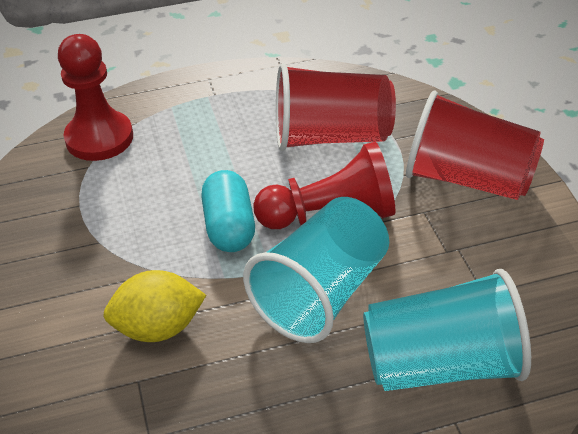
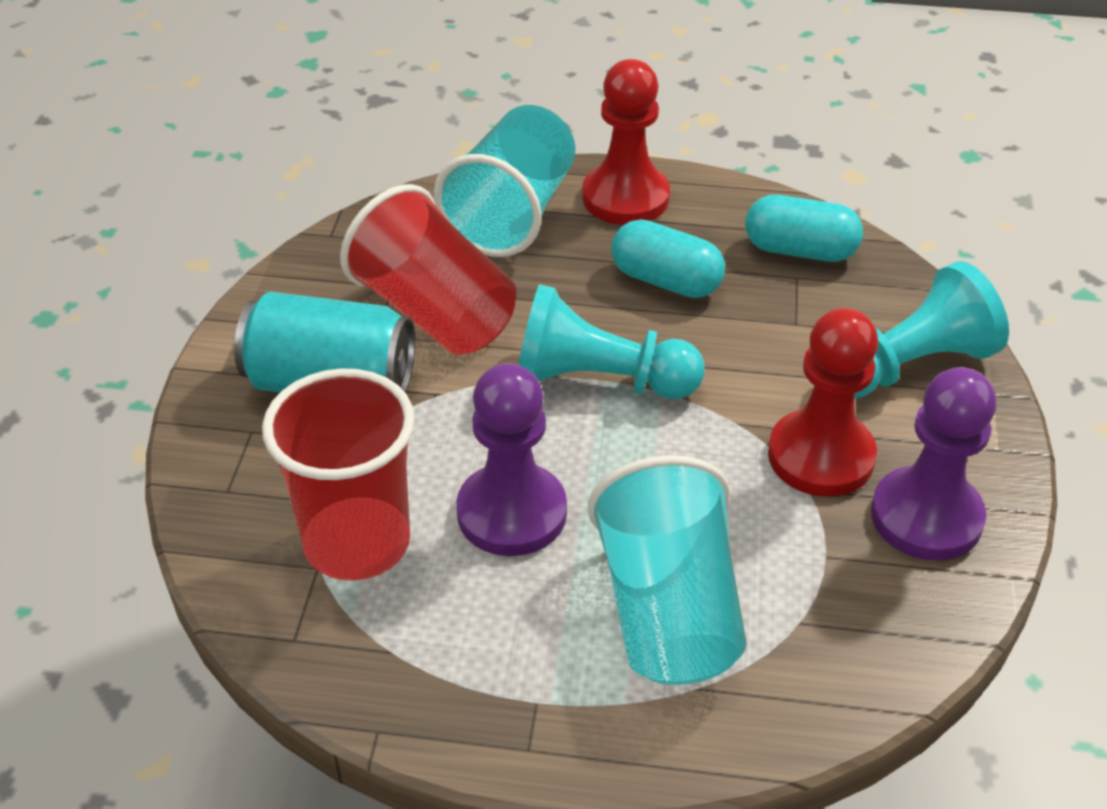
purple pawn: none = 0 -> [456,363,567,556] [871,367,997,561] = 2
turquoise can: none = 0 -> [234,292,415,393] = 1
turquoise capsule: [201,170,255,252] = 1 -> [611,219,725,298] [745,195,863,262] = 2
turquoise pawn: none = 0 -> [518,284,705,399] [854,261,1009,399] = 2
yellow lemon: [103,270,206,342] = 1 -> none = 0

